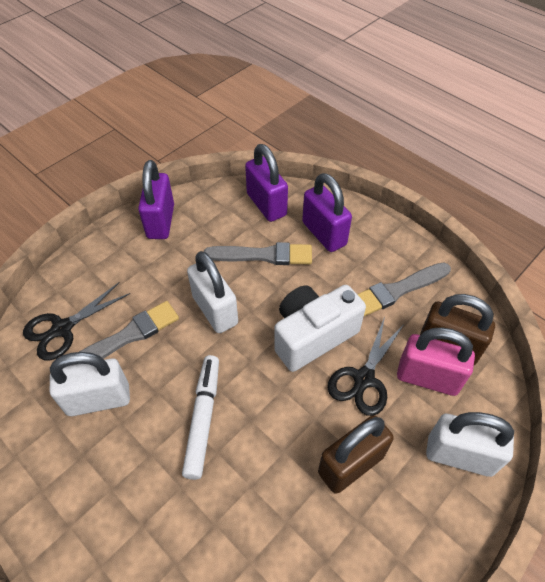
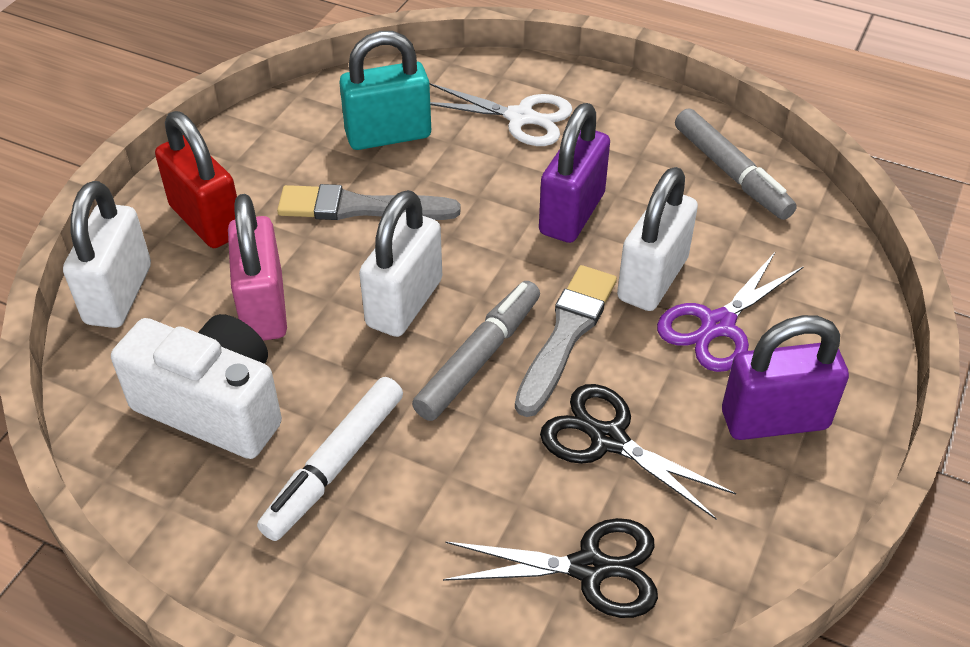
brown padlock: [318,415,394,494] [420,294,495,365] = 2 -> none = 0
grey brush: [66,301,179,367] [204,242,312,265] [357,262,451,316] = 3 -> [277,184,461,220] [515,265,617,417] = 2
grey marker: none = 0 -> [412,281,540,421] [675,108,797,220] = 2
purple padlock: [138,160,174,239] [245,144,288,222] [302,173,352,252] = 3 -> [539,103,610,243] [722,315,849,440] = 2
purple scissors: none = 0 -> [657,253,804,372] = 1
red padlock: none = 0 -> [155,111,237,248] = 1
turquoise padlock: none = 0 -> [339,31,431,150] = 1
white scissors: none = 0 -> [429,83,573,146] = 1

